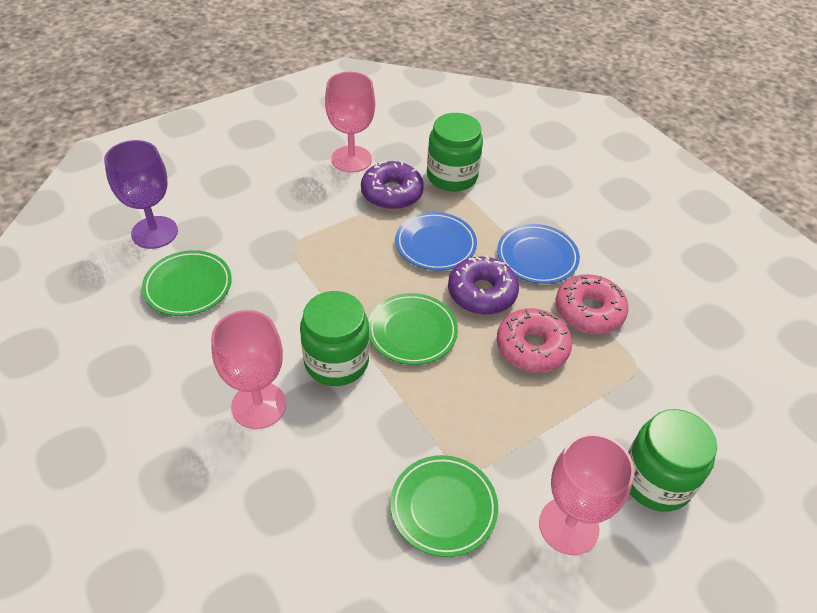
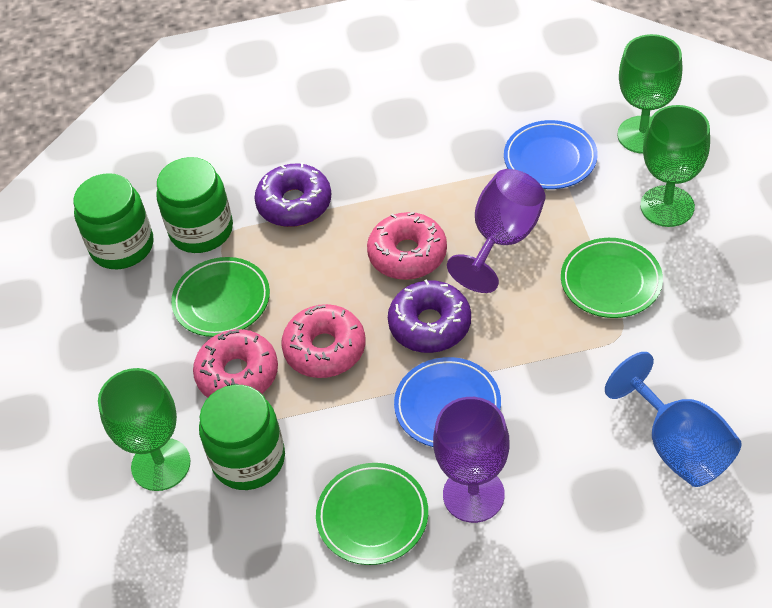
blue goblet: none = 0 -> [605,352,742,487] = 1
green goblet: none = 0 -> [98,368,191,491] [617,34,682,154] [640,105,710,227] = 3
pink donut: [497,308,572,373] [556,274,629,334] = 2 -> [193,329,278,397] [281,304,365,378] [367,212,447,280] = 3
pink goblet: [211,310,286,429] [325,72,375,173] [539,433,634,555] = 3 -> none = 0
purple goblet: [104,140,178,249] = 1 -> [433,397,510,523] [447,169,545,293] = 2

